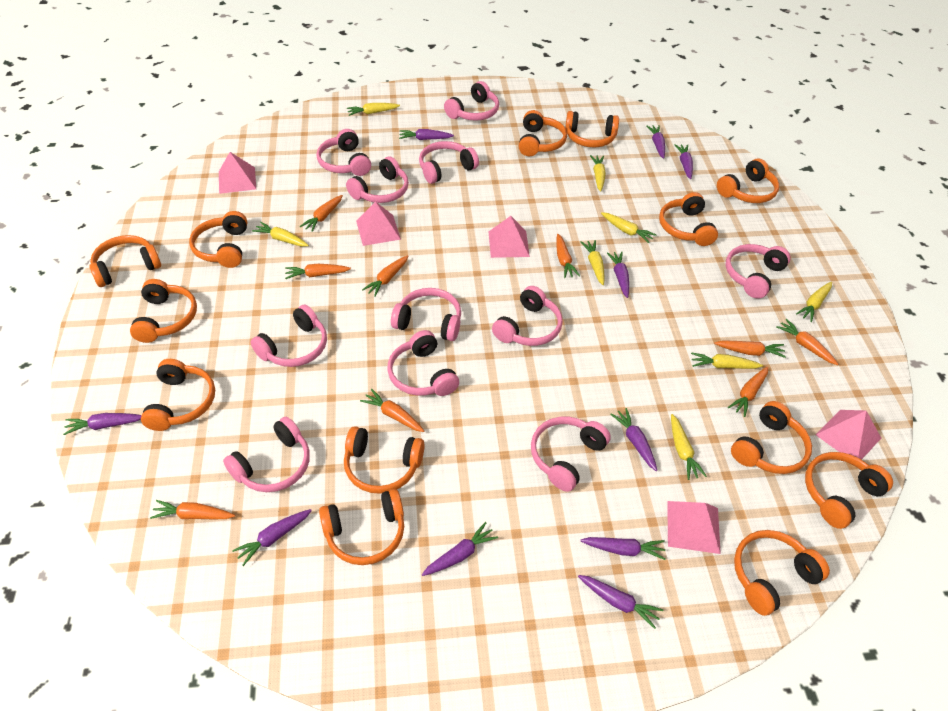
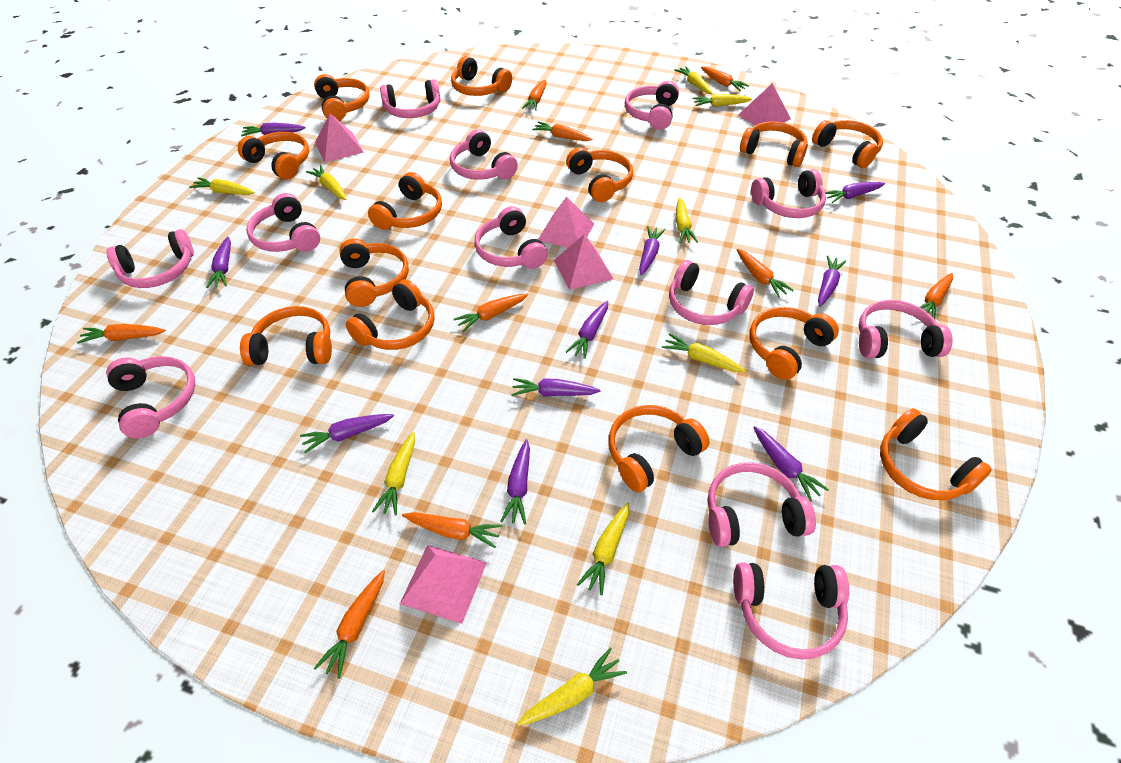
pink headphones: [223,417,310,492] [251,305,327,367] [317,129,371,176] [346,156,409,203] [387,330,459,396] [391,288,461,341] [419,141,479,184] [444,81,499,121] [492,286,563,346] [531,417,611,492] [725,244,791,299] = 11 -> [106,356,196,438] [107,229,194,288] [246,193,320,252] [380,79,440,118] [450,129,518,180] [474,206,548,269] [625,81,679,130] [669,260,754,325] [708,463,816,547] [733,562,849,660] [751,169,826,218] [859,300,953,358] = 12
yellow carrot: [252,222,309,247] [347,103,400,116] [581,240,604,285] [590,155,606,192] [601,212,656,243] [671,414,707,480] [691,352,763,369] [796,282,832,322] = 8 -> [189,177,255,195] [306,165,347,200] [372,432,415,516] [517,647,627,726] [577,503,629,595] [662,334,745,372] [675,66,713,94] [676,197,698,243] [692,94,752,107] = 9

